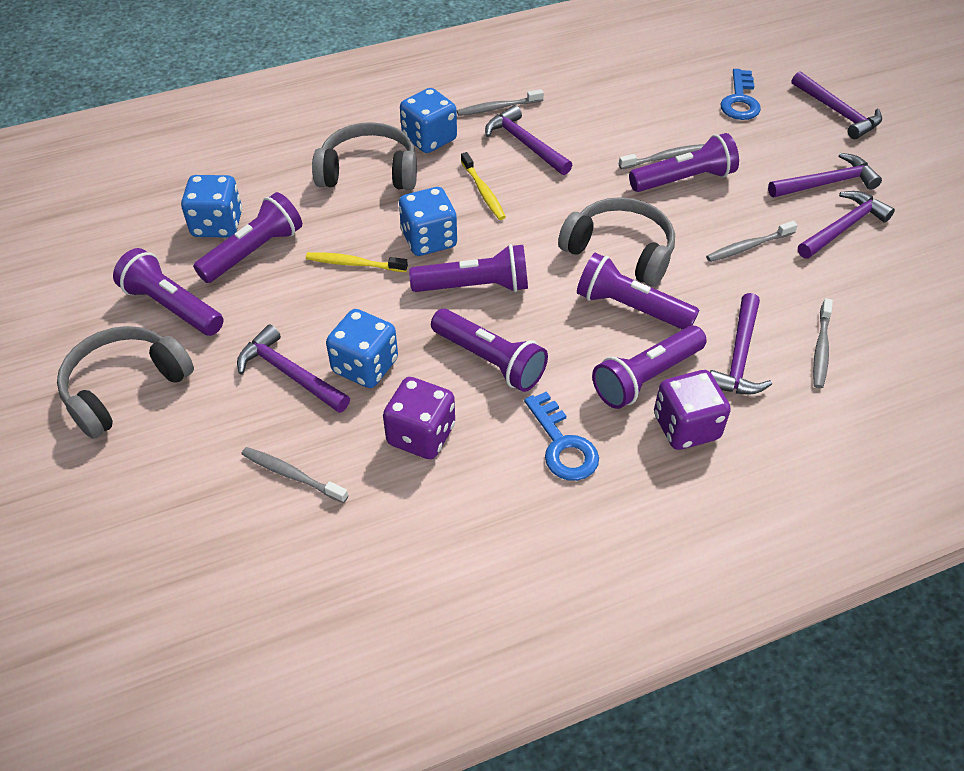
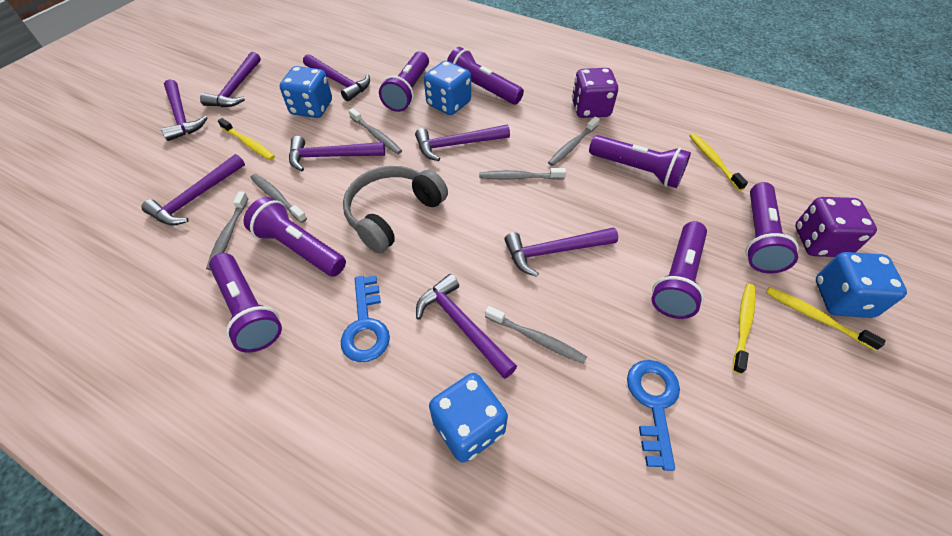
grey headphones: [57,326,194,439] [312,122,417,190] [558,197,675,286] = 3 -> [343,166,448,253] = 1
grey toothbrush: [241,447,349,503] [457,89,544,116] [619,144,705,169] [706,221,798,262] [813,298,833,388] = 5 -> [206,191,248,270] [251,174,307,223] [348,108,402,154] [479,168,566,180] [485,306,587,364] [548,117,600,166] = 6
purple hammer: [237,325,350,413] [485,105,572,175] [710,293,772,395] [768,153,882,197] [792,71,882,139] [798,191,895,259] = 6 -> [141,154,245,225] [161,79,208,141] [200,52,261,107] [289,136,385,171] [303,54,370,101] [415,125,510,161] [416,274,517,379] [504,227,618,277] = 8
yellow toothbrush: [306,252,408,272] [461,152,506,220] = 2 -> [218,118,275,160] [690,133,748,191] [732,284,755,374] [766,287,886,351] = 4

